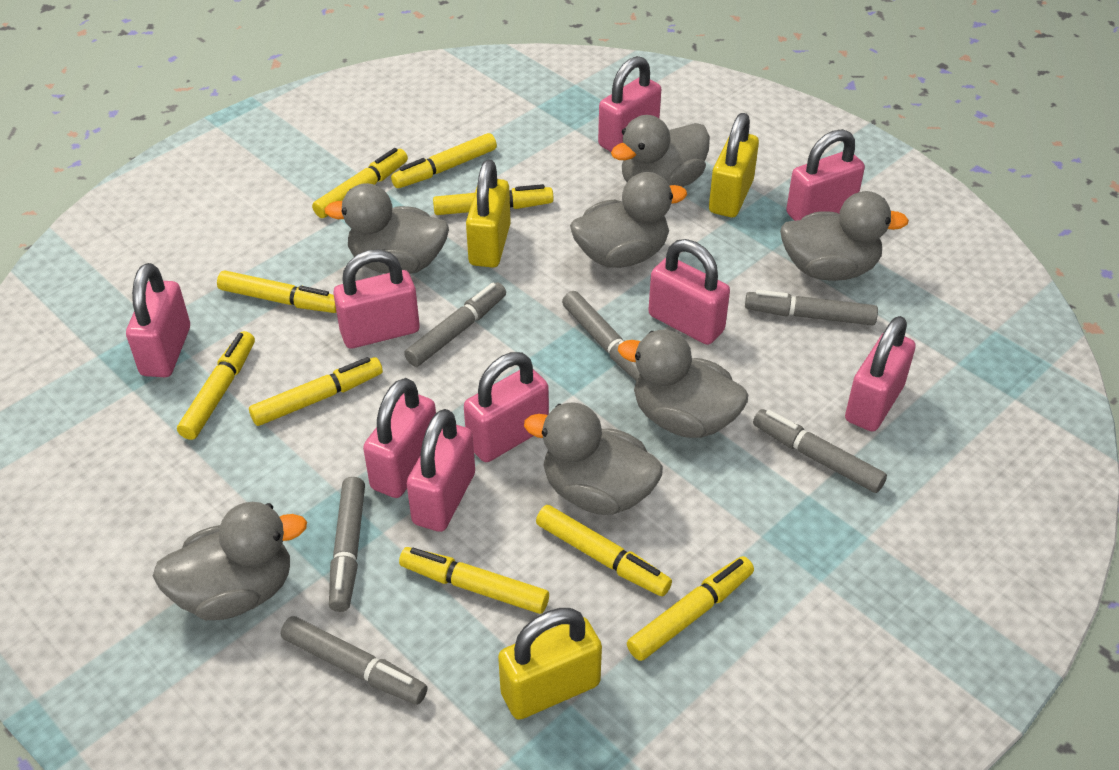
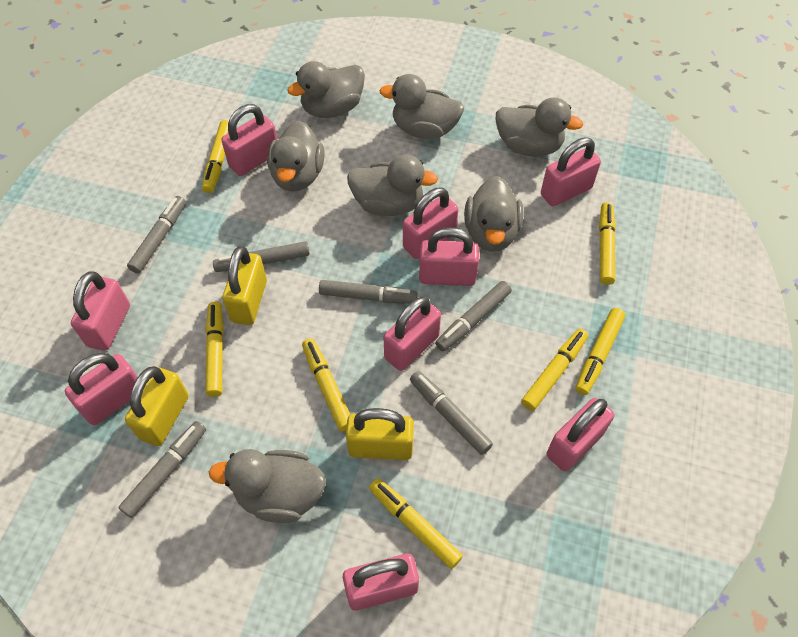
yellow marker: [177,331,255,440] [217,271,337,313] [249,357,383,426] [312,148,408,218] [391,133,497,188] [399,547,549,614] [433,184,554,215] [536,505,672,596] [627,556,754,661] = 9 -> [202,120,229,193] [205,302,224,397] [302,338,351,432] [369,478,463,569] [521,329,588,411] [576,308,625,395] [599,202,616,285] = 7

